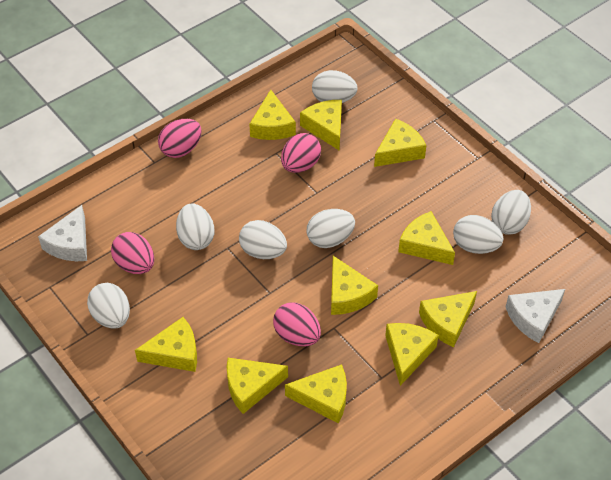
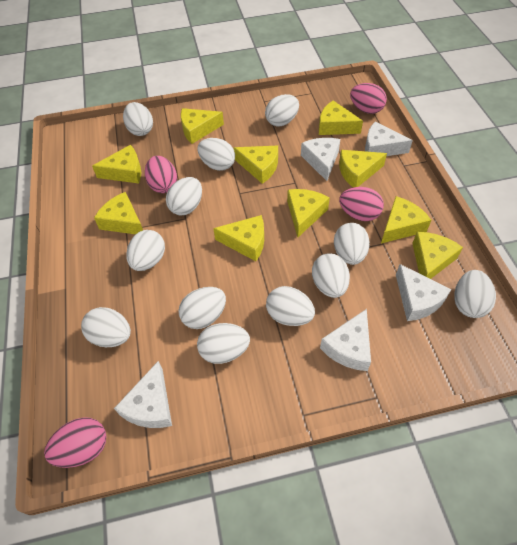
white cheese: [38,205,87,261] [506,289,565,343] = 2 -> [114,361,172,428] [301,138,340,181] [320,309,371,371] [365,121,413,156] [396,264,451,321] = 5
white egg: [87,283,130,329] [176,203,214,250] [239,220,287,259] [306,209,355,248] [312,70,358,103] [453,215,503,254] [491,190,531,235] = 7 -> [81,307,131,347] [123,102,153,136] [126,230,165,271] [166,177,202,215] [178,287,226,329] [197,138,235,171] [197,323,250,364] [265,94,299,126] [266,286,315,326] [312,253,350,298] [334,223,370,265] [454,270,496,318] = 12

